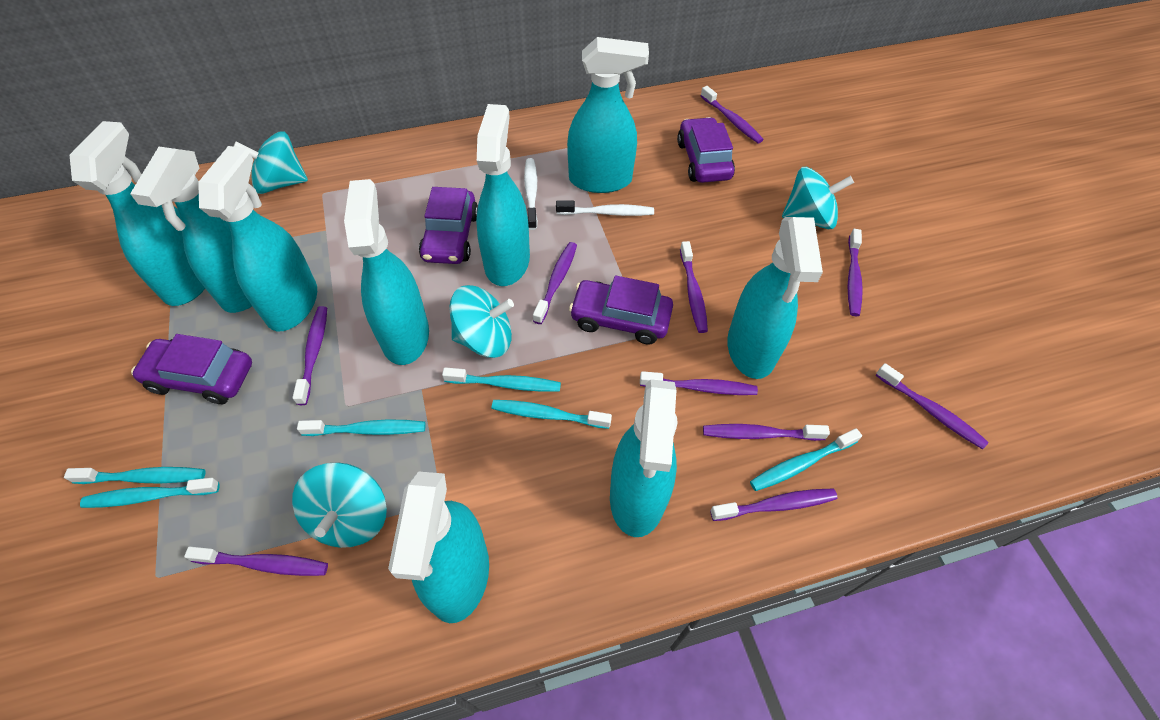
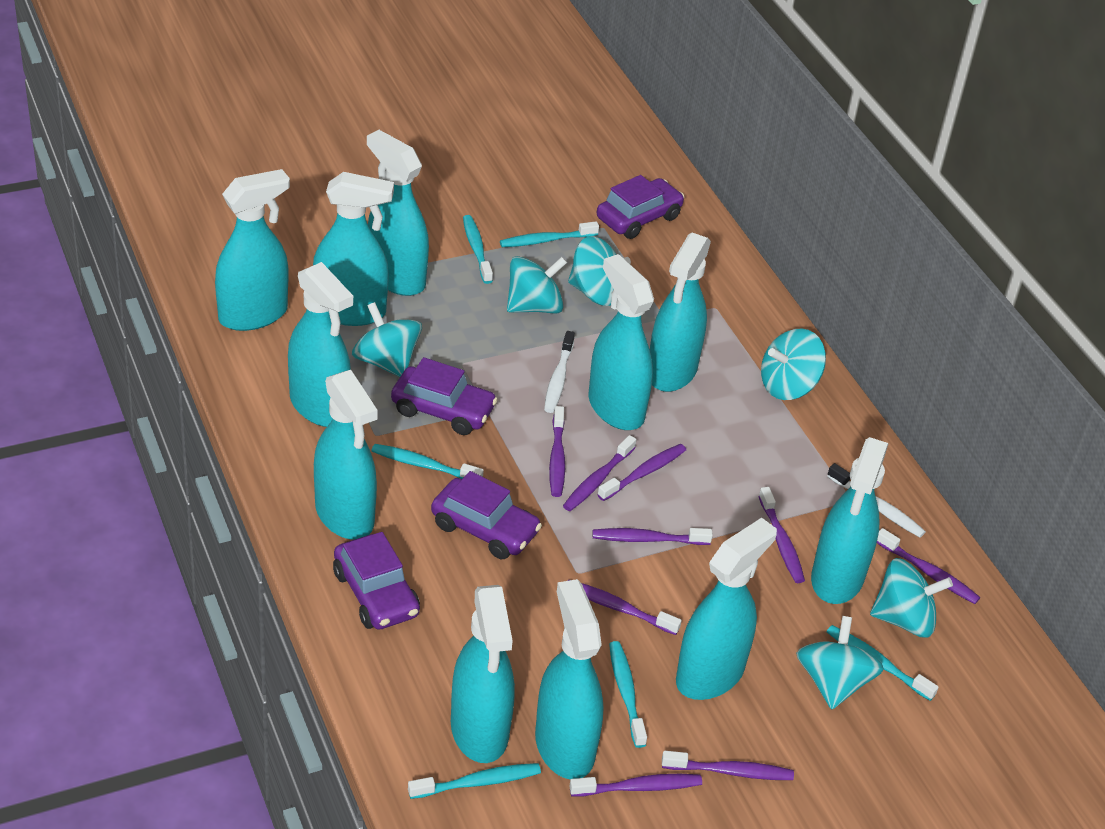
purple toothbrush: [184,547,328,576] [292,306,327,405] [533,242,577,324] [640,371,758,395] [680,241,708,333] [701,86,764,143] [703,424,830,441] [710,489,838,521] [848,229,863,316] [876,363,989,449] = 10 -> [549,406,565,497] [563,435,636,511] [568,580,682,635] [569,774,702,797] [592,528,713,545] [597,444,686,501] [662,751,794,780] [758,487,805,583] [877,528,980,604] = 9
turquoise spinning top: [234,131,308,194] [292,462,387,548] [449,285,514,358] [782,167,854,229] = 4 -> [352,302,422,377] [507,256,567,314] [568,236,631,306] [761,328,826,400] [796,616,884,709] [870,558,953,638] = 6
turquoise spray bottle: [69,121,205,306] [130,147,252,313] [198,146,317,331] [344,179,429,365] [388,472,489,623] [476,104,530,286] [567,37,649,193] [610,379,678,537] [727,217,823,379] = 9 -> [215,169,290,331] [288,262,353,427] [313,172,394,326] [314,370,378,540] [367,130,429,296] [451,585,515,763] [535,579,604,780] [588,254,654,430] [650,233,711,392] [676,518,777,700] [811,437,888,604] = 11

